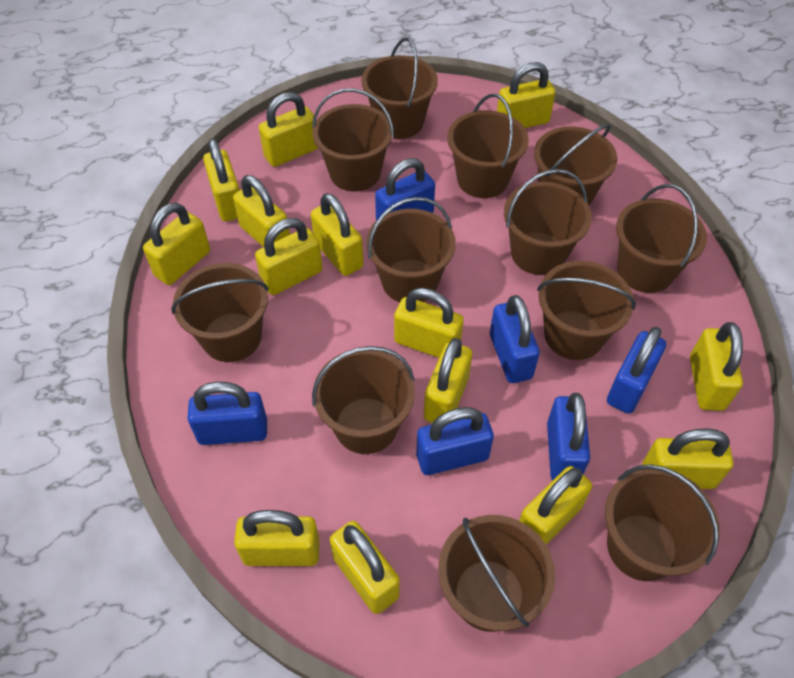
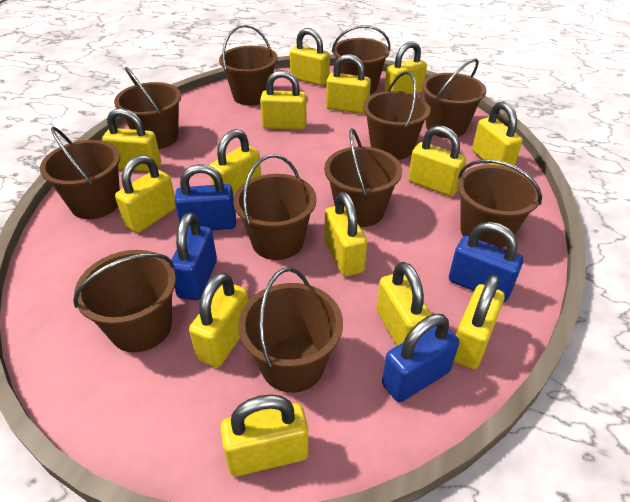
blue padlock: [187,382,267,445] [375,158,435,221] [416,407,494,475] [490,295,540,383] [547,393,590,481] [607,327,666,414] = 6 -> [172,212,217,300] [175,164,236,230] [382,314,459,402] [449,222,523,302] = 4
brown bucket: [171,263,269,362] [312,88,394,192] [312,346,415,454] [361,37,438,139] [366,197,456,302] [438,515,555,632] [447,94,529,198] [504,169,592,275] [534,124,617,206] [537,261,636,360] [605,464,720,581] [616,184,707,293] = 12 -> [40,127,120,219] [73,250,176,353] [114,67,181,149] [219,25,278,106] [233,154,317,260] [238,267,343,393] [324,128,402,227] [332,25,390,95] [363,71,431,160] [422,58,486,138] [457,159,542,248] = 11

